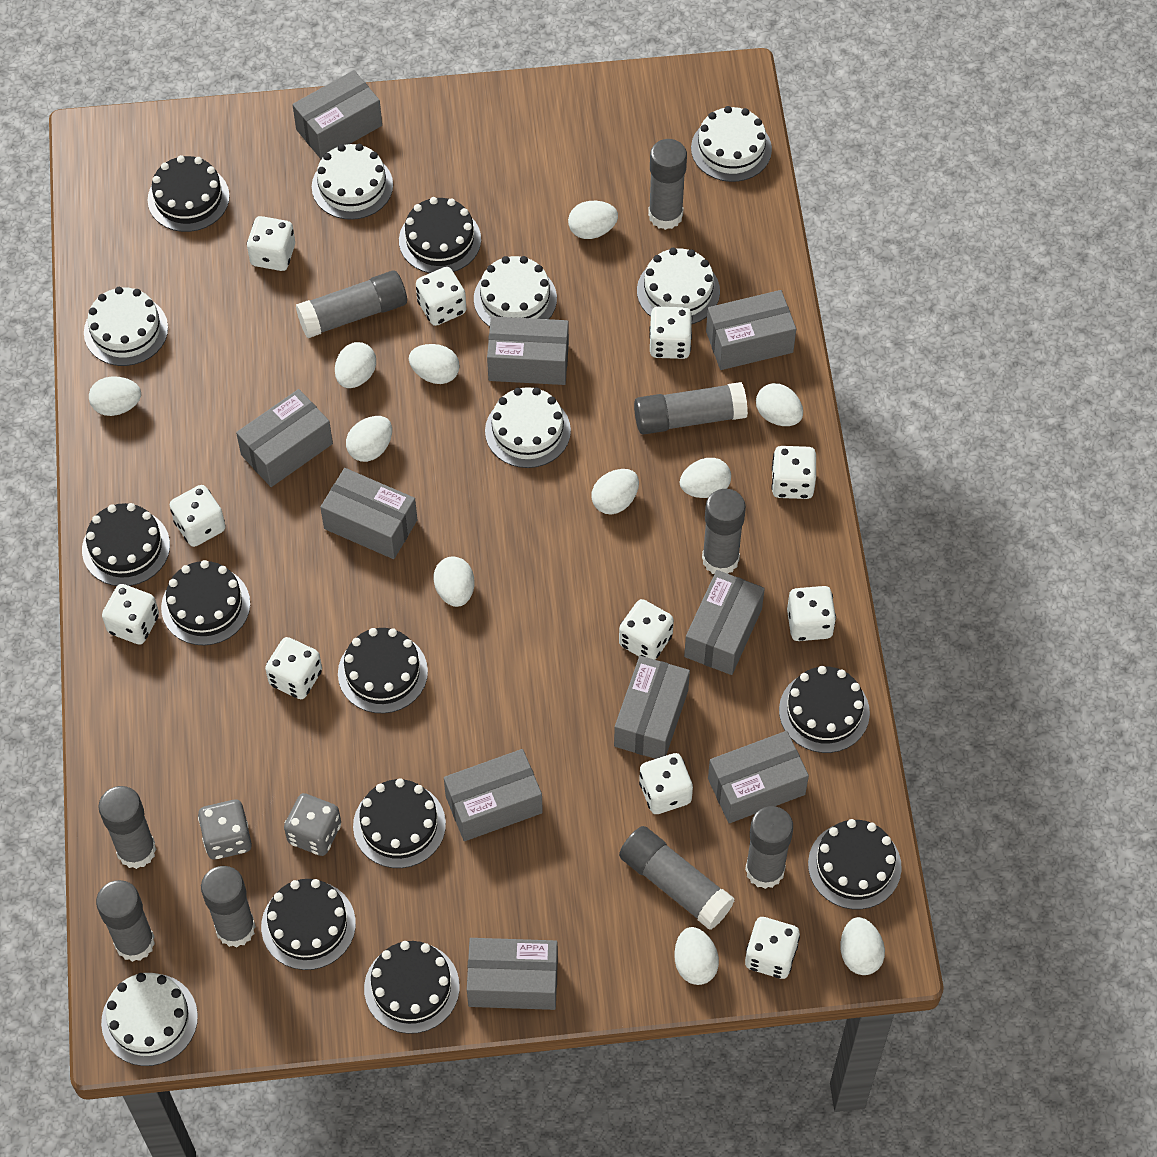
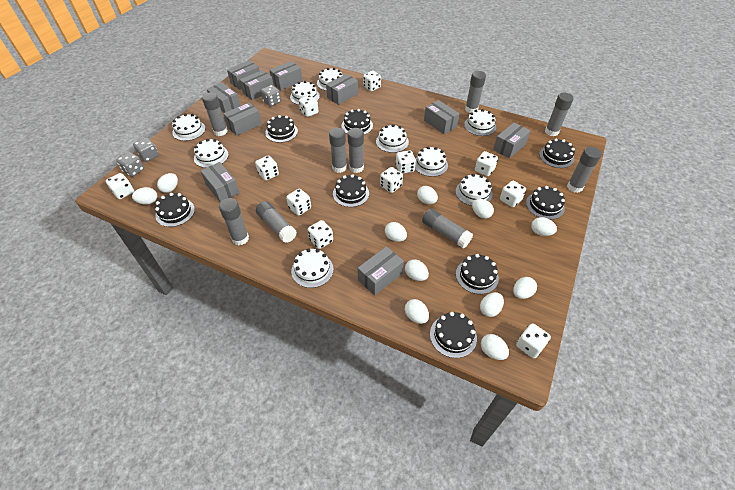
black cake: [82,503,170,586] [148,155,230,232] [161,560,250,645] [261,879,356,970] [338,628,428,713] [353,778,446,868] [364,941,460,1034] [399,197,481,273] [779,666,870,753] [808,819,902,909] = 10 -> [155,193,195,227] [265,115,298,143] [333,174,369,207] [342,109,373,135] [430,312,477,358] [456,254,499,294] [526,186,565,220] [539,139,575,168] = 8
grey dice: [198,800,252,860] [284,793,341,856] = 2 -> [116,152,144,177] [133,138,159,162] [261,85,281,107] = 3
white cake: [84,287,168,366] [101,973,198,1066] [312,144,393,220] [474,256,557,327] [485,387,571,468] [637,248,720,324] [691,106,772,182] = 7 -> [172,114,205,141] [194,139,229,168] [290,81,320,105] [291,248,334,288] [317,68,342,91] [376,124,409,153] [415,146,448,177] [456,174,493,206] [464,109,496,136] = 9

